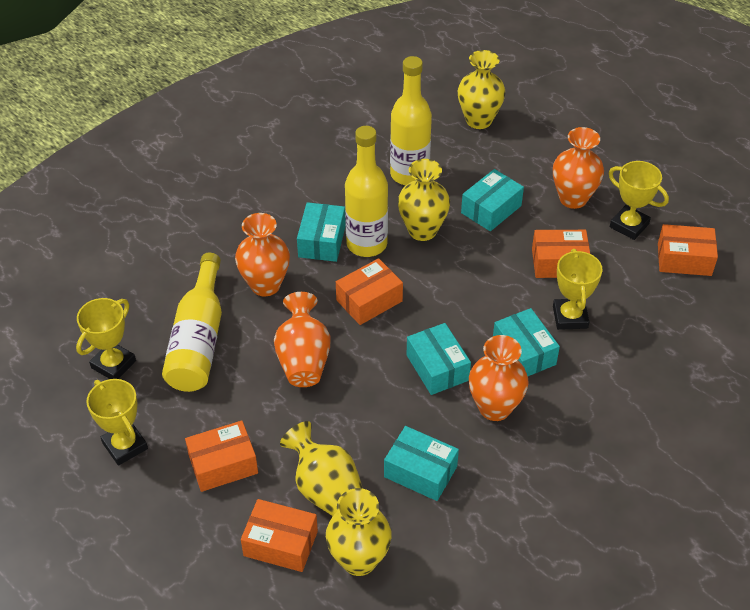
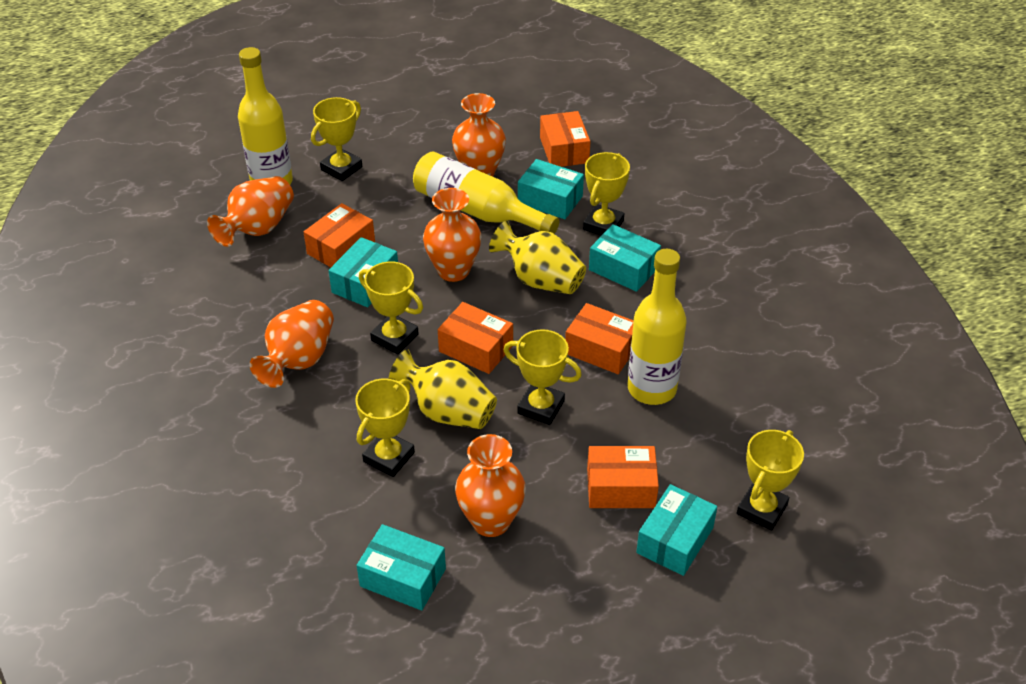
orange vase: [235,213,290,296] [274,292,331,387] [469,335,529,421] [553,127,604,209] = 4 -> [207,176,294,247] [249,300,334,388] [423,188,481,282] [452,93,506,177] [455,434,526,537] = 5
yellow trophy: [76,298,136,379] [87,379,148,466] [553,249,603,330] [609,161,669,240] = 4 -> [311,97,363,181] [355,379,415,477] [359,261,423,354] [504,329,582,425] [583,152,630,235] [737,430,804,531] = 6
yellow vase: [280,421,363,516] [326,488,392,576] [398,159,450,241] [458,50,506,129] = 4 -> [388,349,497,429] [489,221,586,294] = 2

